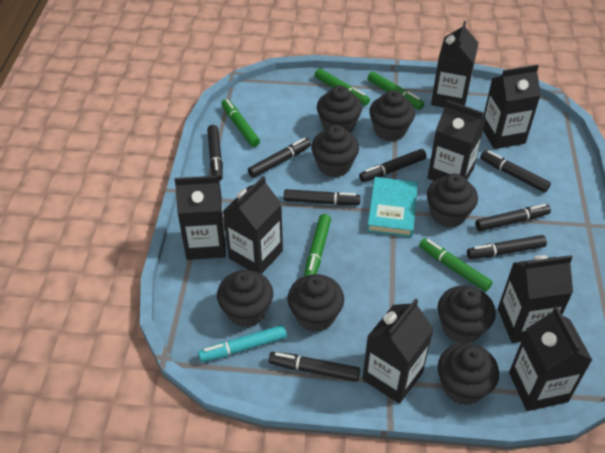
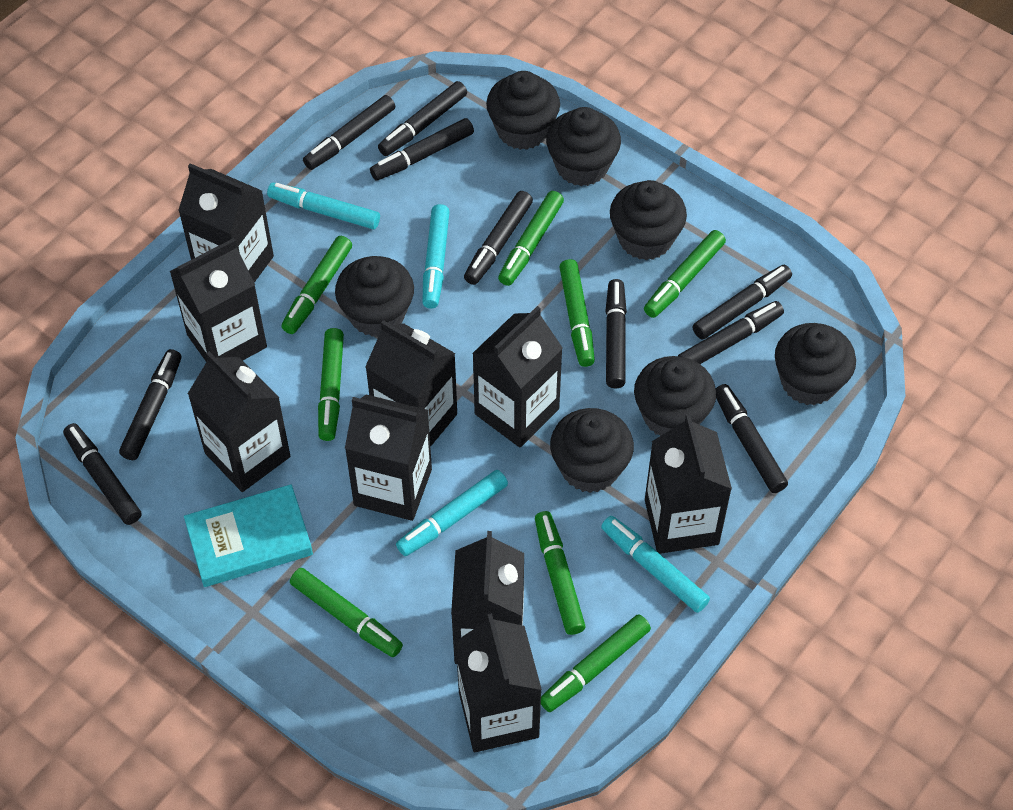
black carton: [175,176,226,260] [223,176,283,274] [363,298,434,404] [427,100,485,181] [431,21,478,108] [483,64,541,149] [498,255,573,343] [509,306,592,411] = 8 -> [169,238,267,362] [178,163,274,283] [188,351,290,492] [345,395,432,521] [365,320,457,447] [451,531,524,664] [456,613,542,752] [472,306,563,447] [645,414,732,554] = 9
black cupcake: [217,270,273,327] [288,274,344,332] [311,125,359,177] [317,86,362,133] [369,90,415,141] [427,174,478,228] [438,286,496,343] [438,343,499,405] = 8 -> [335,256,414,337] [486,71,560,150] [546,107,621,186] [550,408,634,493] [610,180,687,260] [634,356,716,436] [775,323,856,405] = 7
black marker: [207,125,223,181] [248,138,311,178] [269,352,360,381] [284,189,361,205] [359,149,427,182] [467,235,547,259] [475,204,551,231] [480,150,551,192] = 8 -> [63,423,141,525] [119,349,181,460] [303,95,395,170] [370,118,474,181] [378,81,467,156] [464,191,533,285] [606,279,627,388] [678,301,784,364] [692,265,792,340] [716,384,788,493] = 10
green marker: [221,99,260,147] [304,214,331,276] [315,68,370,106] [368,72,424,109] [419,238,492,292] = 5 -> [281,236,352,334] [290,568,403,657] [318,328,344,441] [498,191,564,286] [535,511,586,635] [541,614,651,712] [559,259,595,367] [644,230,726,318] = 8
turquoise marker: [198,325,287,362] = 1 -> [267,183,380,229] [396,470,508,556] [423,204,450,309] [601,516,710,613] = 4

